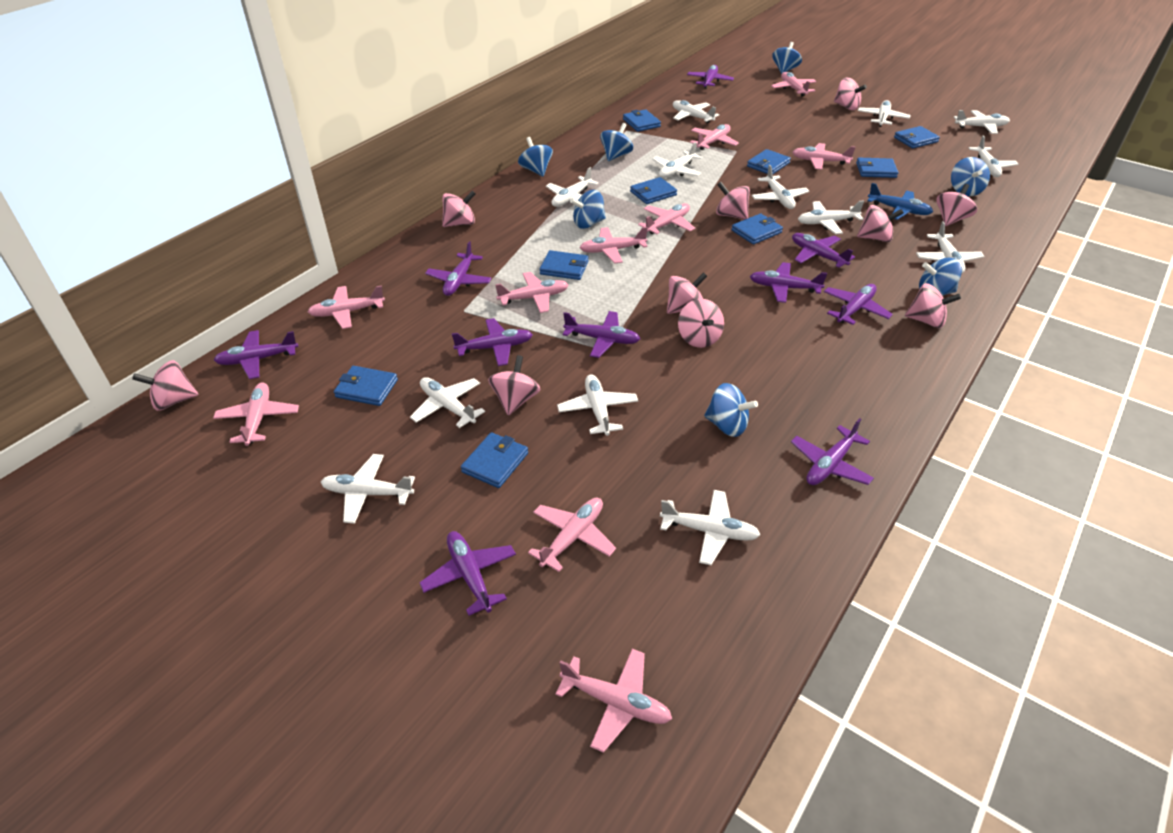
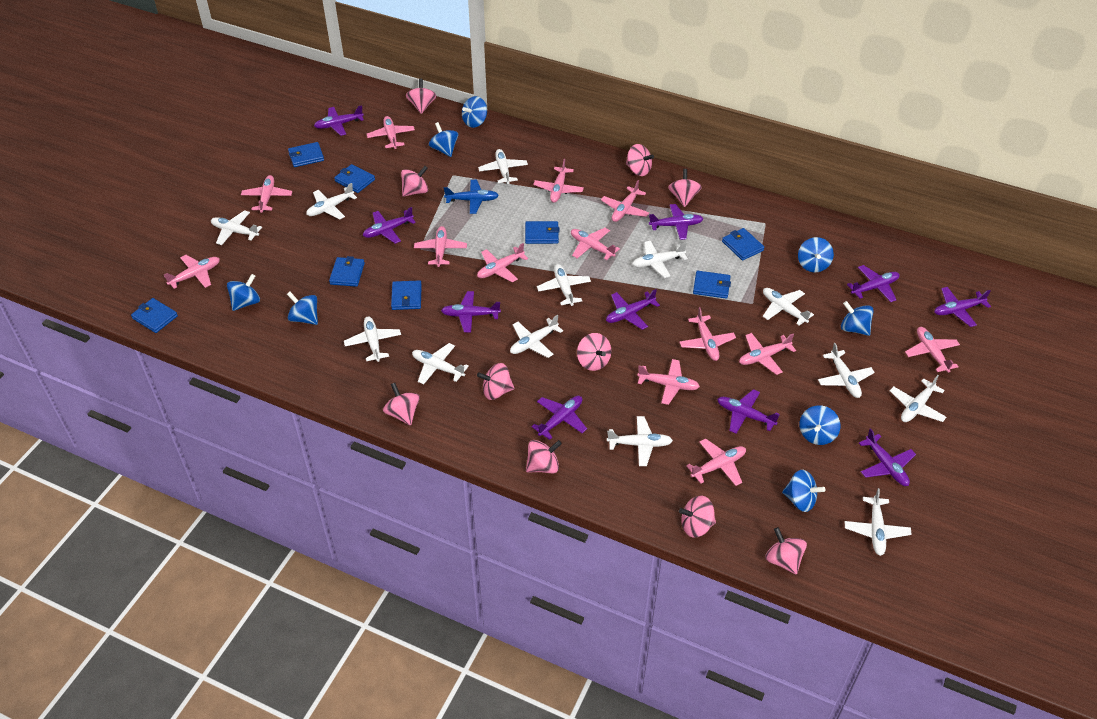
blue spinning top: [518,137,553,177] [570,190,606,229] [600,123,633,161] [704,383,758,437] [772,42,802,74] [919,258,962,296] [951,157,990,196] = 7 -> [227,274,260,311] [287,292,318,325] [429,122,458,157] [462,96,487,128] [782,470,826,512] [798,237,834,272] [799,405,840,445] [841,301,874,336] = 8
blue wallet: [334,366,398,406] [461,432,528,488] [540,250,589,280] [623,109,661,132] [630,177,677,204] [731,213,783,244] [747,149,791,174] [856,158,898,178] [894,126,940,148] = 9 -> [131,298,178,333] [288,142,324,167] [329,256,365,287] [334,164,375,193] [391,280,422,310] [525,221,560,244] [693,271,731,299] [722,228,764,261] = 8
pink plane: [213,383,299,446] [308,285,385,329] [495,272,569,313] [528,498,616,572] [555,649,672,753] [580,227,648,263] [638,203,695,234] [690,124,739,150] [771,72,817,97] [792,143,856,170] = 10 -> [164,255,220,289] [241,175,292,213] [367,116,415,149] [414,226,467,267] [477,243,529,282] [533,159,584,203] [571,228,620,260] [601,180,649,222] [637,359,700,405] [679,307,736,361] [686,438,746,486] [739,333,796,375] [905,327,960,373] = 13

